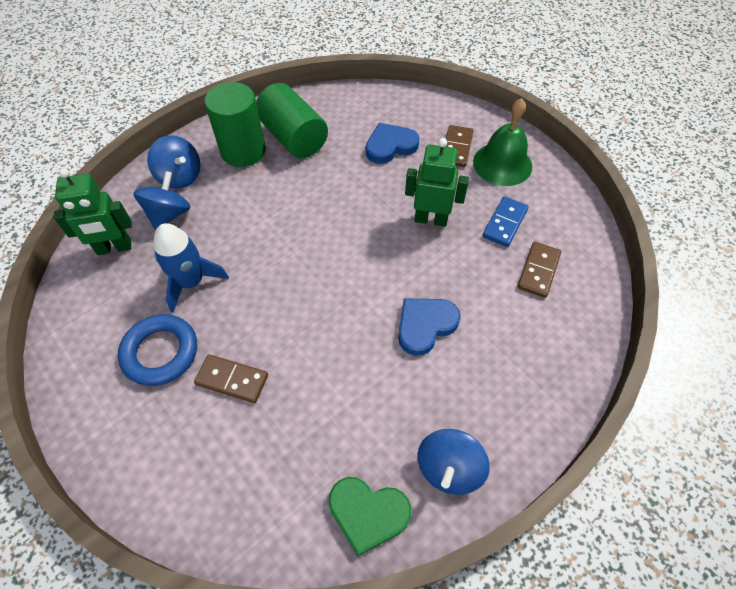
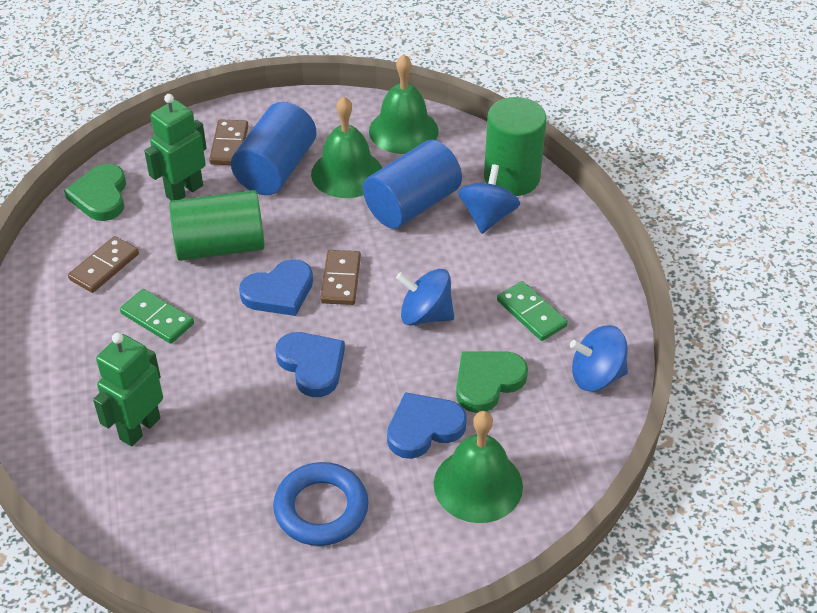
blue cylinder: none = 0 -> [231,102,316,195] [363,140,462,229] = 2
blue domino: [482,196,529,247] = 1 -> none = 0
blue heart: [366,123,420,164] [398,299,461,356] = 2 -> [239,259,313,316] [275,332,345,397] [387,392,467,459] = 3
blue rocket: [153,223,229,313] = 1 -> none = 0
green bell: [473,98,532,186] = 1 -> [311,97,382,198] [369,54,439,154] [434,411,523,523] = 3
green domino: none = 0 -> [120,289,194,344] [497,281,568,341] = 2
green heart: [328,477,412,556] = 1 -> [64,164,126,221] [456,351,528,413] = 2

